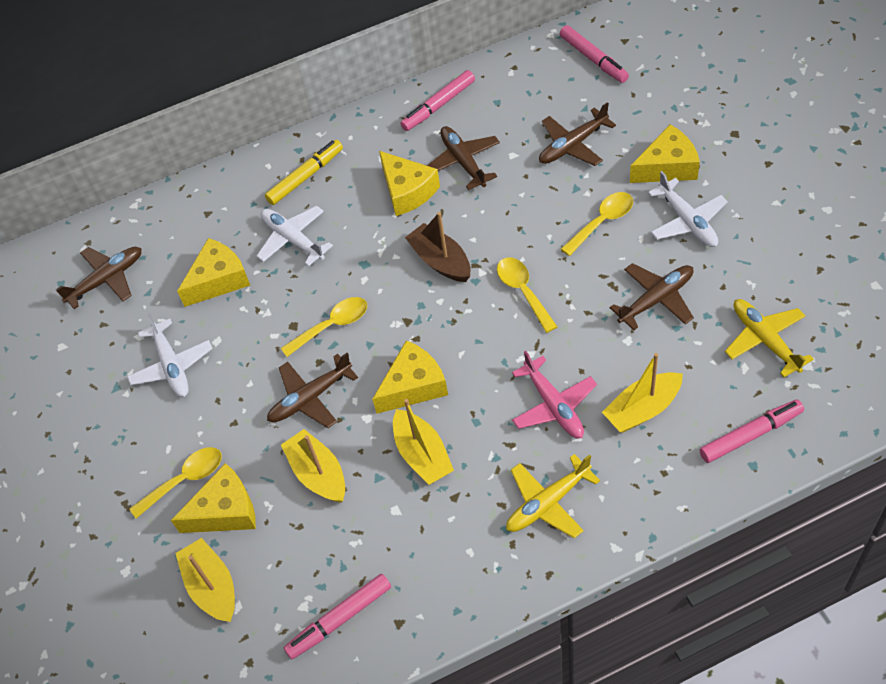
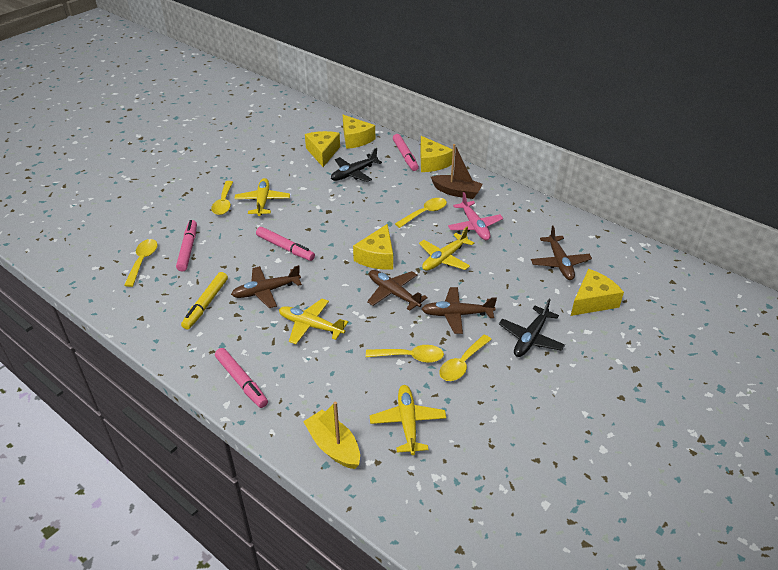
black plane: none = 0 -> [331,148,382,182] [499,299,565,357] = 2
brown plane: [56,247,142,309] [267,353,358,428] [427,126,500,190] [539,102,616,166] [610,263,694,330] = 5 -> [231,265,302,308] [367,270,428,311] [422,287,497,334] [531,226,592,280] = 4
white plane: [127,313,213,397] [256,206,333,266] [648,171,728,247] = 3 -> none = 0
yellow boat: [175,538,235,622] [281,429,345,503] [393,399,454,485] [602,353,683,433] = 4 -> [303,402,360,469] = 1
yellow plane: [506,454,600,538] [725,299,814,377] = 2 -> [234,178,290,216] [279,299,348,344] [370,385,446,455] [419,227,474,271] = 4
yellow spoon: [129,447,222,519] [281,297,367,357] [497,257,557,333] [561,192,633,256] = 4 -> [124,239,157,287] [211,181,233,215] [366,345,444,363] [395,198,447,228] [439,335,492,381] = 5

